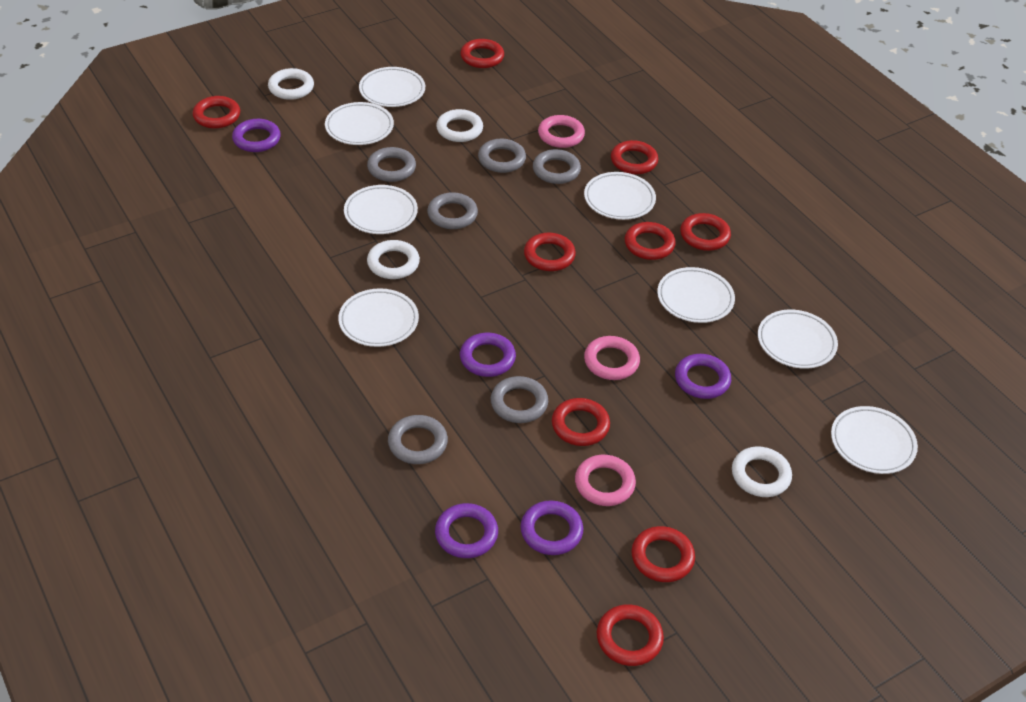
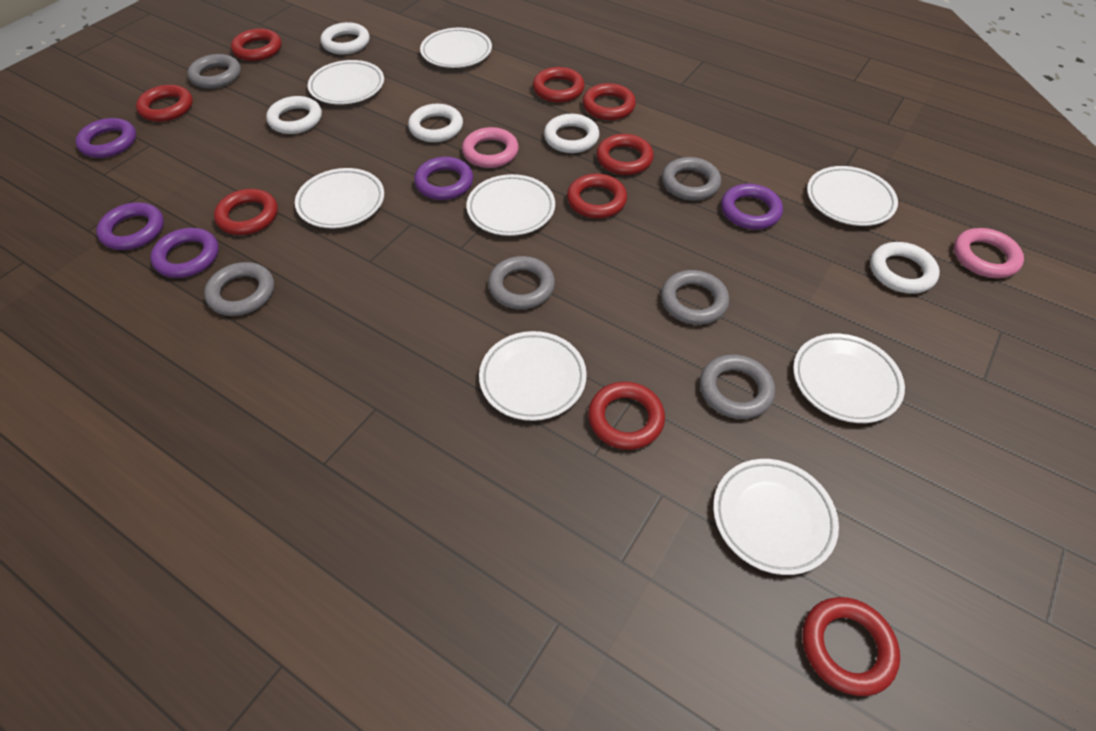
pink ring: [538,115,585,148] [575,455,636,506] [584,336,640,380] = 3 -> [462,127,519,168] [954,228,1024,278] = 2
white ring: [268,68,314,100] [367,240,420,279] [436,109,483,142] [732,447,792,497] = 4 -> [266,96,322,134] [321,22,370,55] [408,104,463,142] [544,114,599,153] [870,242,940,294] = 5

